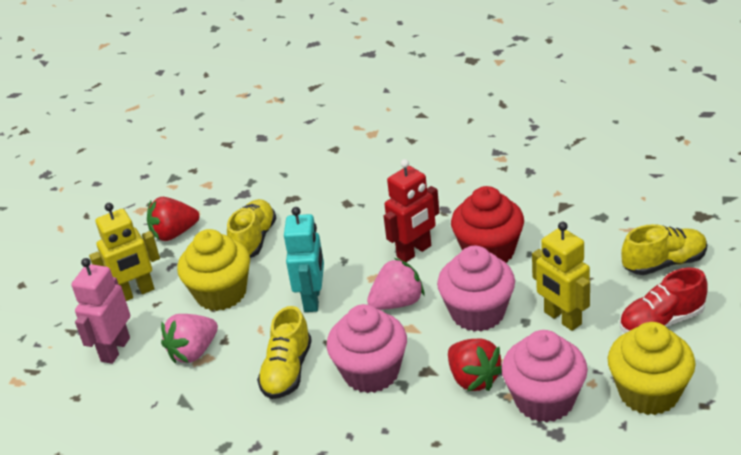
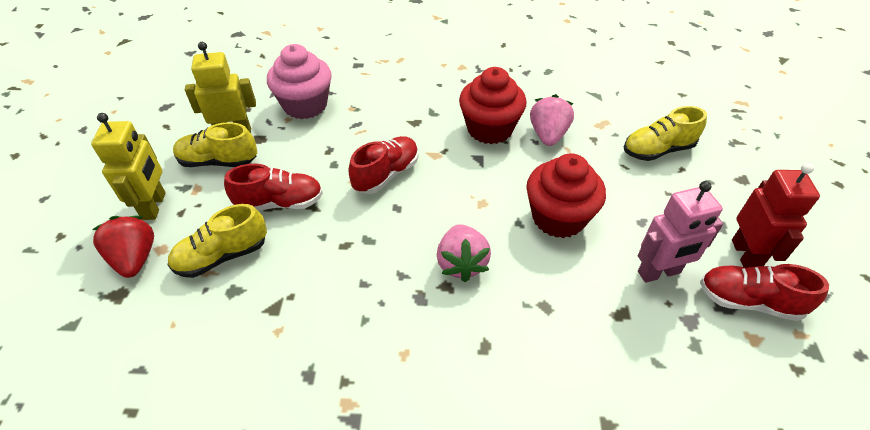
pink cupcake: [327,304,407,393] [437,246,515,331] [502,330,588,423] = 3 -> [267,44,332,119] = 1
red cupcake: [451,186,524,263] = 1 -> [459,67,527,144] [526,153,606,238] = 2
red shoe: [619,268,708,333] = 1 -> [224,164,323,211] [348,136,419,194] [700,264,829,321] = 3
red strawberry: [147,197,199,241] [448,338,502,391] = 2 -> [92,216,154,278] = 1
turquoise robot: [284,207,324,312] = 1 -> none = 0
yellow cupcake: [177,229,250,311] [608,322,696,415] = 2 -> none = 0

